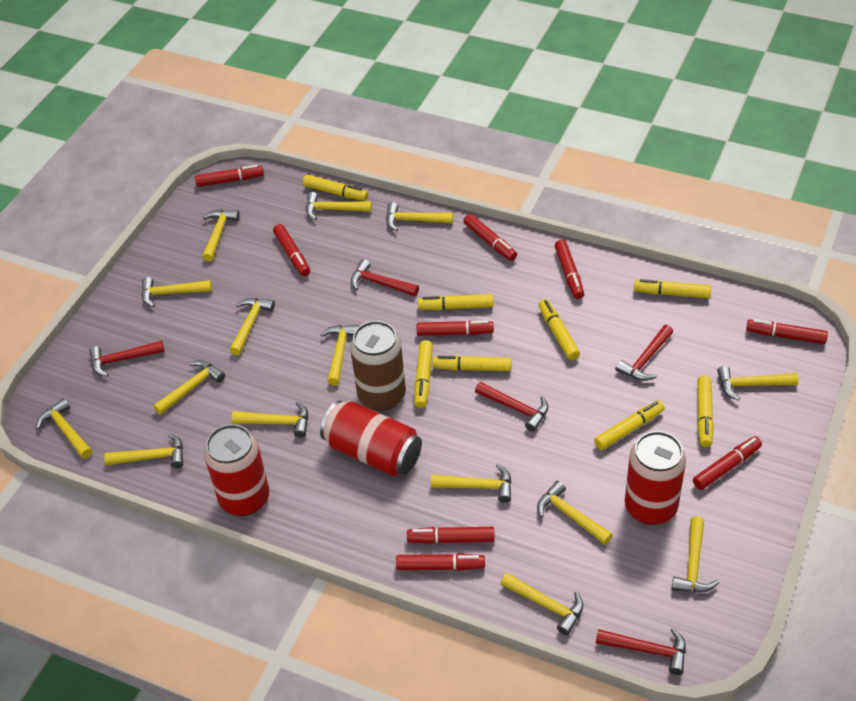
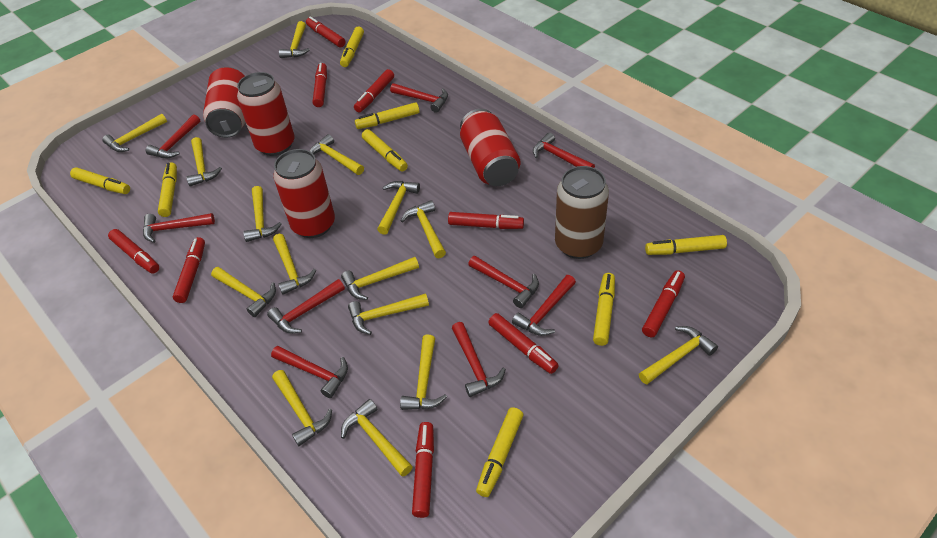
red can: [204,424,269,516] [320,400,422,476] [625,431,686,525] = 3 -> [203,67,245,138] [237,72,295,156] [273,149,335,238] [460,109,520,186] = 4
red hammer: [89,340,165,377] [351,259,419,296] [475,382,548,432] [596,628,686,675] [615,325,673,381] = 5 -> [143,213,215,243] [146,114,200,158] [267,279,345,334] [271,346,348,398] [390,83,448,113] [452,322,506,397] [468,256,539,308] [512,275,576,336] [533,132,595,168] = 9

